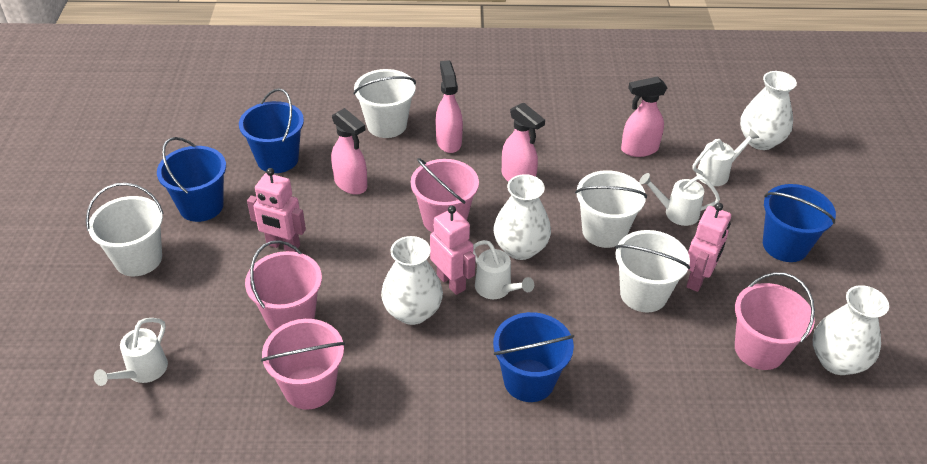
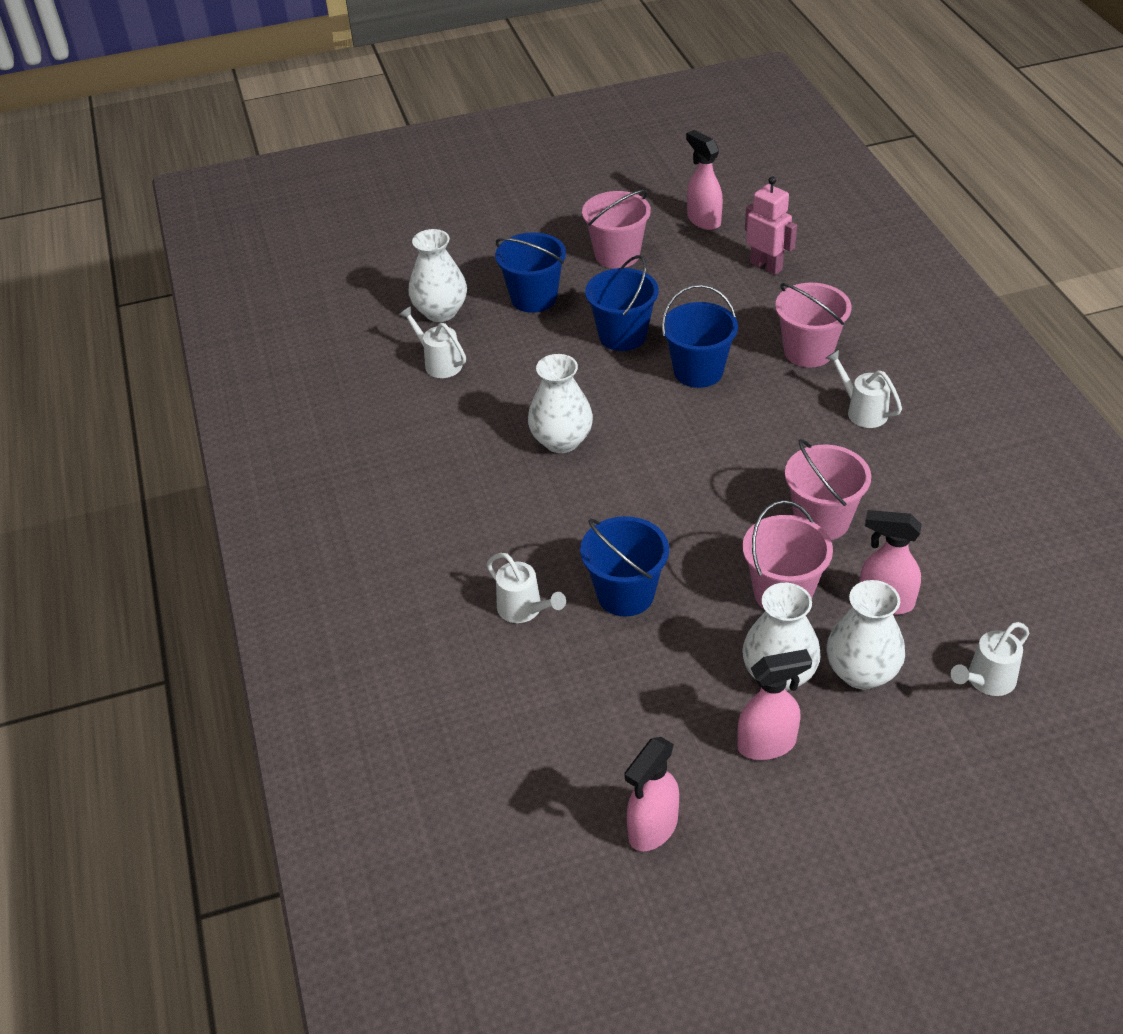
pink robot: [247,168,306,252] [430,206,476,295] [686,203,731,292] = 3 -> [745,176,797,275] = 1
white bucket: [86,183,164,276] [354,69,416,138] [575,170,647,248] [615,230,690,313] = 4 -> none = 0

